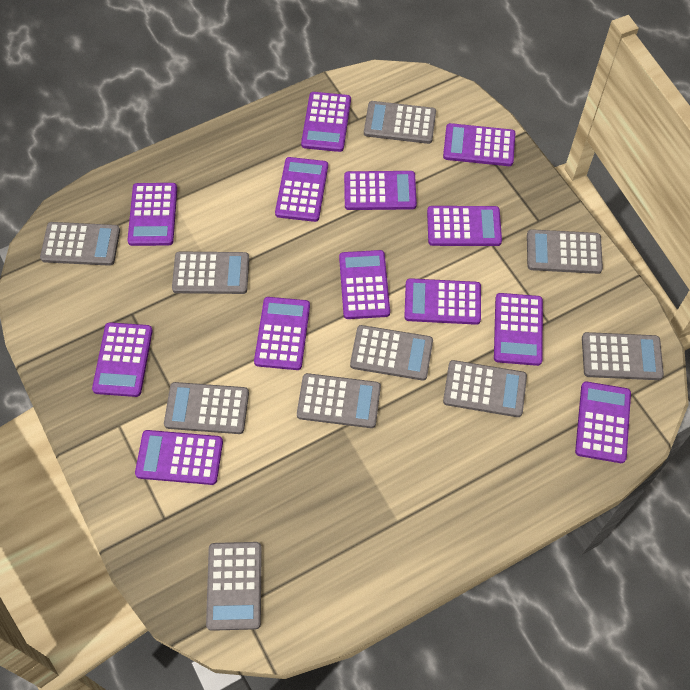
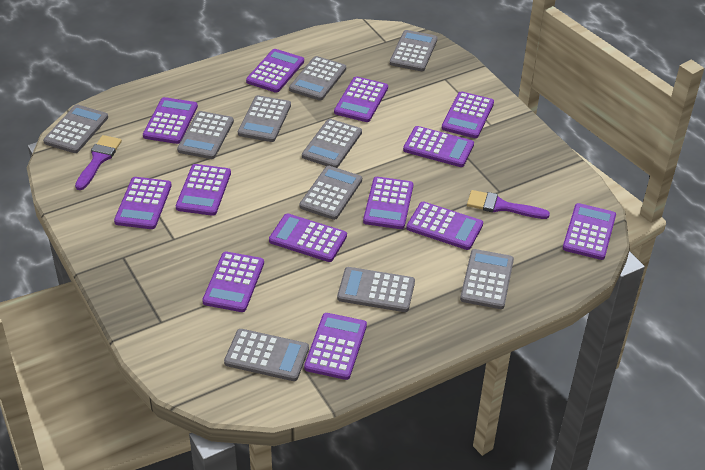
purple brush: none = 0 -> [75,135,122,190] [467,190,550,219] = 2

